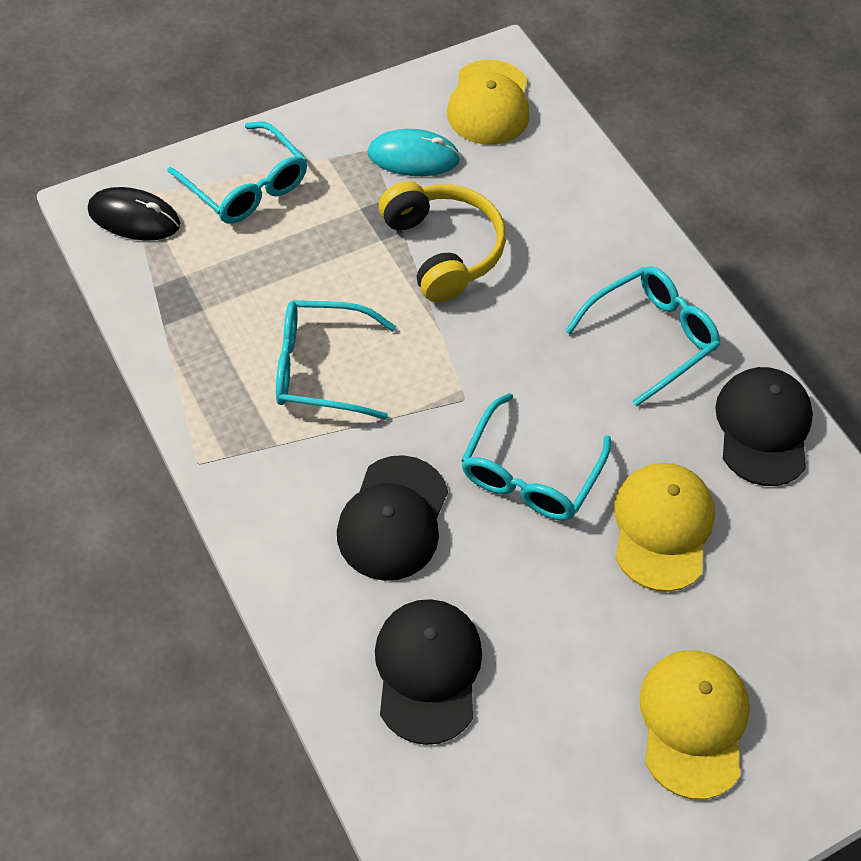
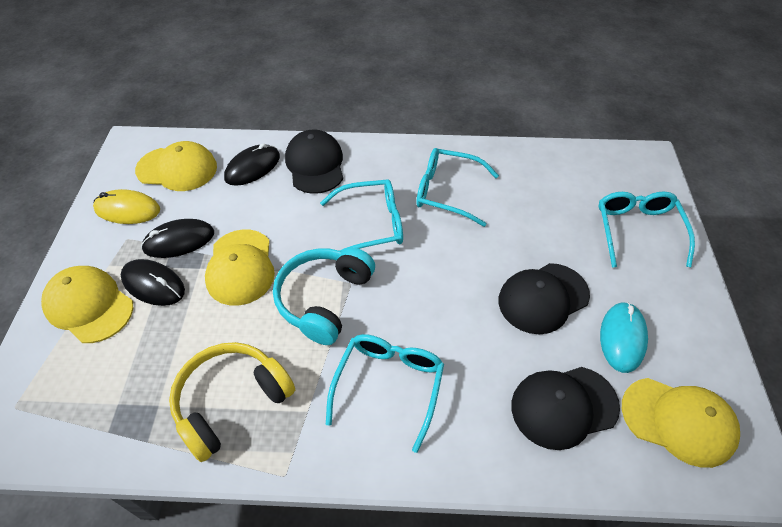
black mouse: [88,187,180,241] = 1 -> [121,259,185,306] [141,219,214,258] [224,143,280,186] = 3
turquoise headphones: none = 0 -> [273,247,375,345] = 1
yellow cap: [447,60,529,145] [614,463,715,592] [639,650,750,800] = 3 -> [41,266,133,343] [135,141,217,191] [205,229,275,306] [622,378,740,468] = 4
yellow mouse: none = 0 -> [93,189,160,224] = 1

